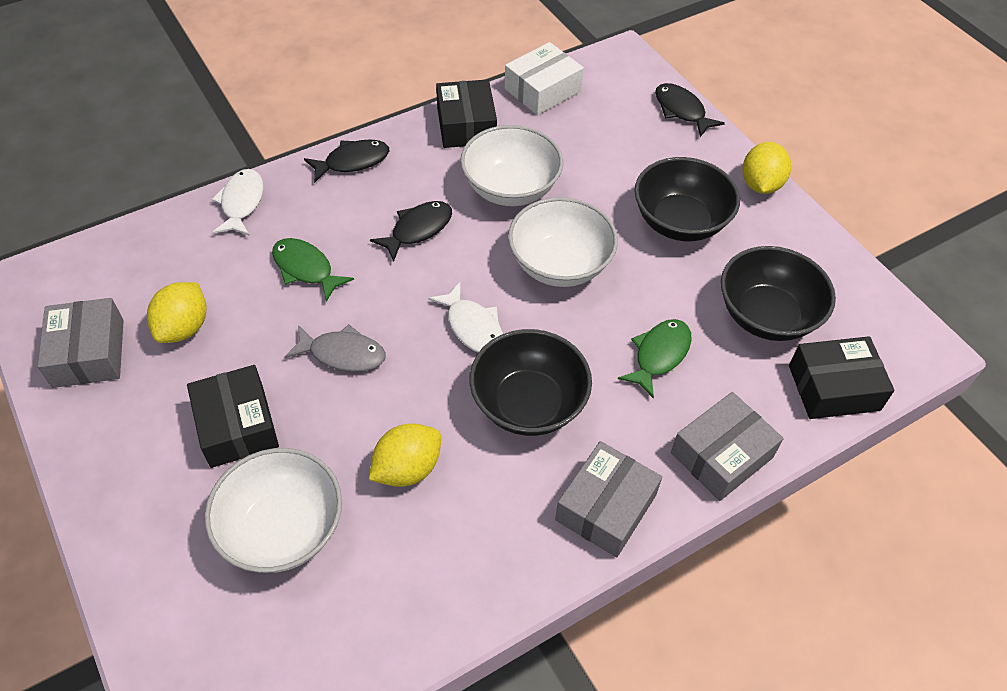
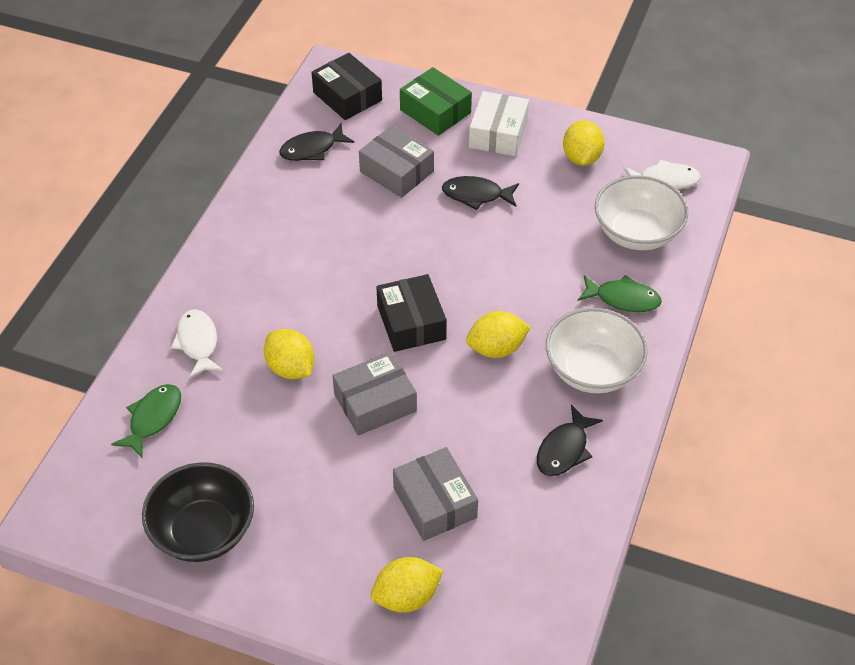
black bowl: [469,329,592,436] [635,157,740,241] [721,246,836,341] = 3 -> [142,462,254,562] = 1
black box: [187,365,279,468] [436,79,497,148] [789,336,895,419] = 3 -> [312,53,382,120] [376,274,447,352] = 2
green box: none = 0 -> [400,67,472,136] = 1
grey fish: [285,324,386,372] = 1 -> none = 0
white bowl: [205,448,342,573] [460,125,563,206] [508,197,618,287] = 3 -> [546,308,648,394] [595,176,688,250] = 2
yellow lemon: [147,282,206,343] [369,423,441,487] [742,142,791,194] = 3 -> [264,329,314,379] [371,557,443,613] [466,311,530,358] [563,120,605,166] = 4

